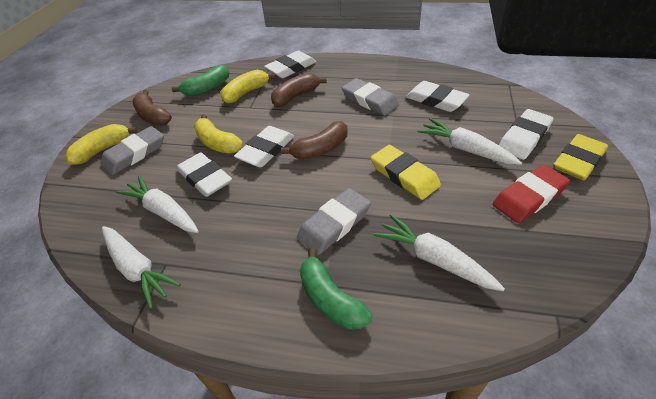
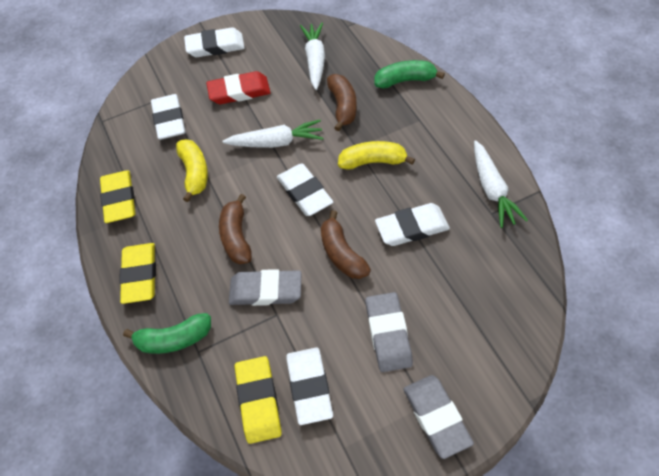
white carrot: [102,226,181,309] [116,176,199,233] [374,214,505,291] [417,118,522,165] = 4 -> [222,120,323,148] [300,23,325,90] [474,140,528,228] = 3
yellow banana: [65,124,138,165] [194,115,243,154] [221,70,275,104] = 3 -> [176,139,208,202] [338,141,415,170] = 2
yellow eraser: [371,145,441,200] [553,134,608,181] = 2 -> [100,171,136,223] [119,243,156,304] [235,356,282,444] = 3

